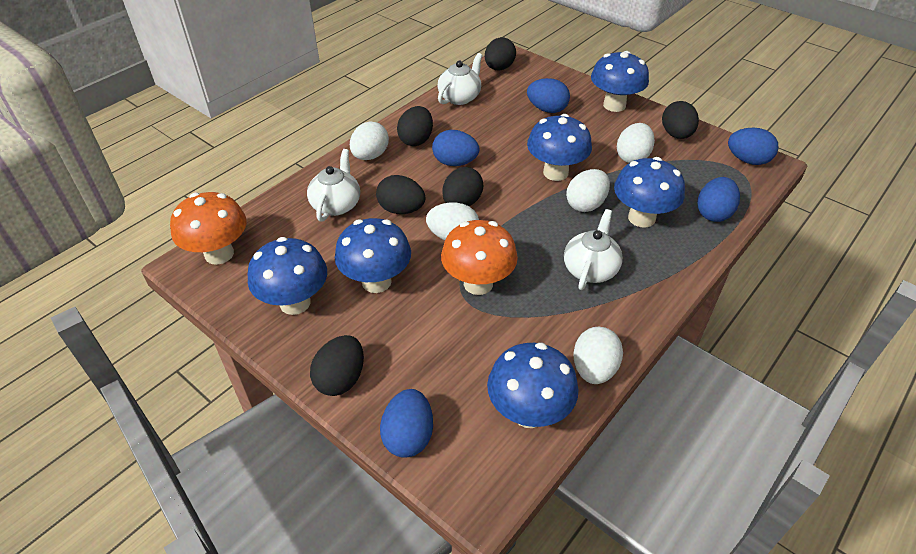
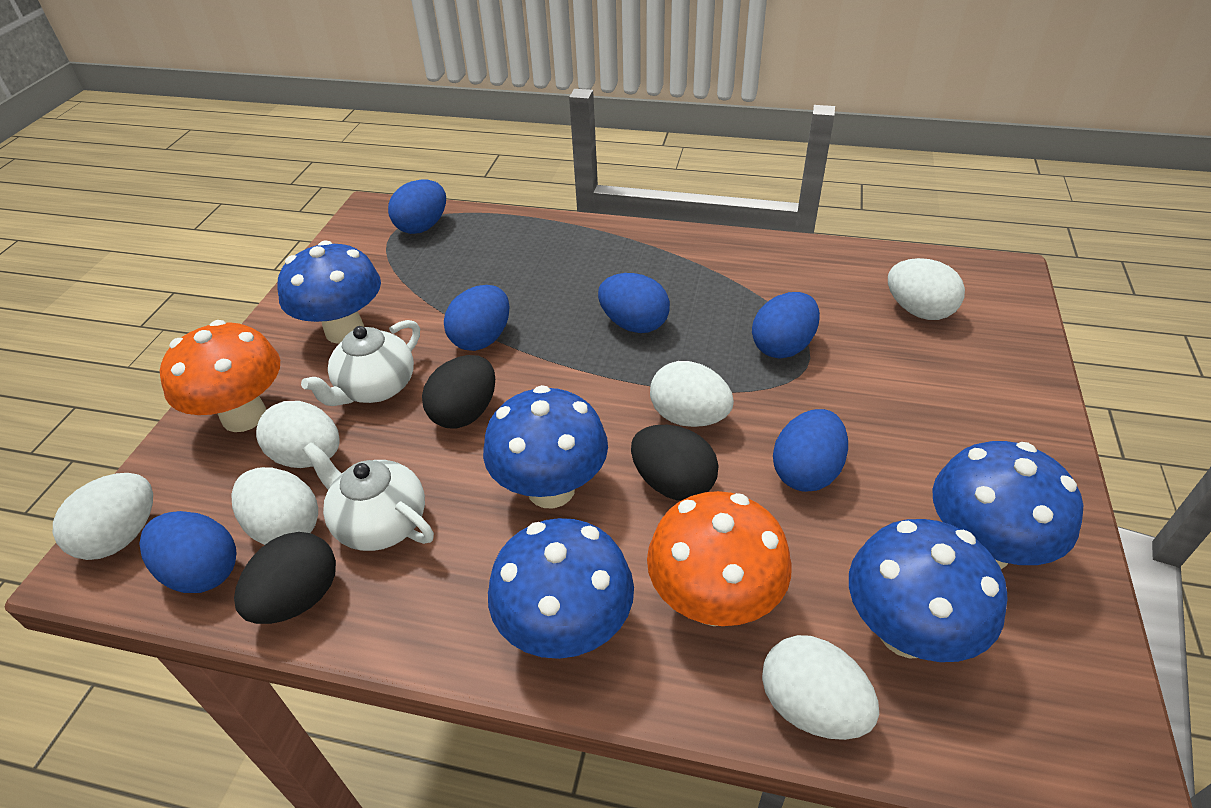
black egg: [310,335,364,396] [376,175,426,214] [397,106,433,146] [442,167,483,206] [485,37,516,70] [662,101,699,139] = 6 -> [234,532,336,624] [422,355,495,429] [631,425,718,501] = 3
blue egg: [380,389,433,458] [432,130,479,166] [527,78,570,113] [697,177,740,222] [728,128,778,165] = 5 -> [139,511,236,593] [388,179,446,234] [444,285,510,351] [598,273,670,333] [752,292,820,359] [773,409,848,492] = 6
blue mushroom: [248,237,327,315] [335,218,411,293] [487,343,578,428] [527,114,592,181] [591,51,649,112] [614,157,685,228] = 6 -> [278,240,381,344] [483,385,608,508] [488,518,634,659] [849,519,1007,662] [932,441,1083,569] = 5
white egg: [350,122,389,160] [426,203,479,240] [566,169,610,212] [573,327,623,384] [617,123,655,163] = 5 -> [53,473,153,560] [231,467,318,545] [256,401,340,468] [650,361,734,427] [762,635,879,740] [888,258,965,320] = 6
white teapot: [307,149,360,222] [438,53,483,105] [564,209,623,290] = 3 -> [301,320,420,406] [303,442,434,551] = 2

